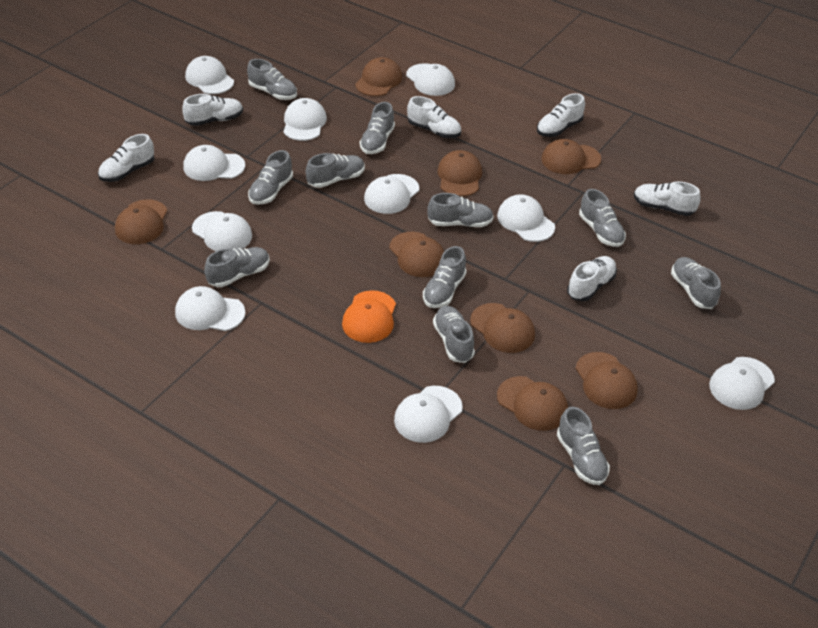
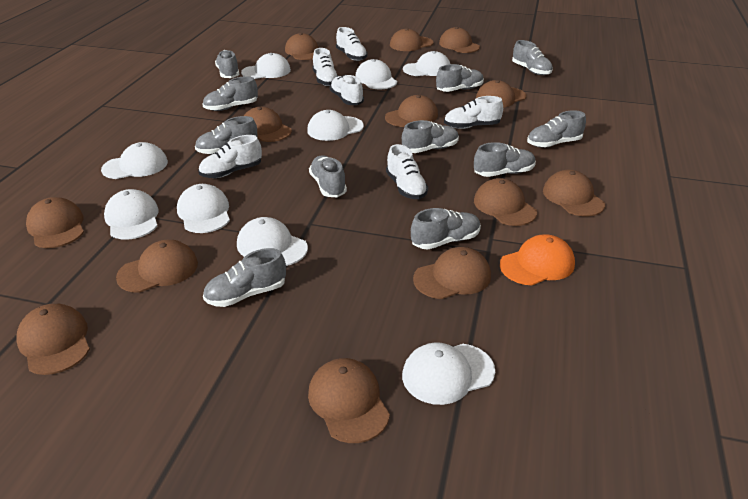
brown cap: [115,199,168,244] [355,57,402,96] [389,232,445,277] [438,150,482,196] [470,303,535,353] [497,376,568,431] [541,139,601,174] [575,352,638,409] = 8 -> [16,303,90,375] [26,197,84,248] [116,240,198,293] [244,107,292,142] [285,33,318,60] [308,358,390,443] [385,95,438,127] [390,28,433,51] [413,247,491,299] [439,27,480,53] [474,178,537,226] [476,80,526,108] [543,170,605,216] = 13
white cap: [175,286,245,331] [183,145,245,181] [185,56,234,94] [192,211,252,251] [283,98,327,141] [364,174,419,214] [394,386,463,443] [406,63,455,96] [497,194,555,242] [709,357,775,410] = 10 -> [101,142,168,179] [104,189,159,240] [177,184,230,233] [237,217,308,266] [241,53,291,79] [307,110,364,141] [355,59,397,89] [402,342,495,405] [403,51,450,76] = 9

